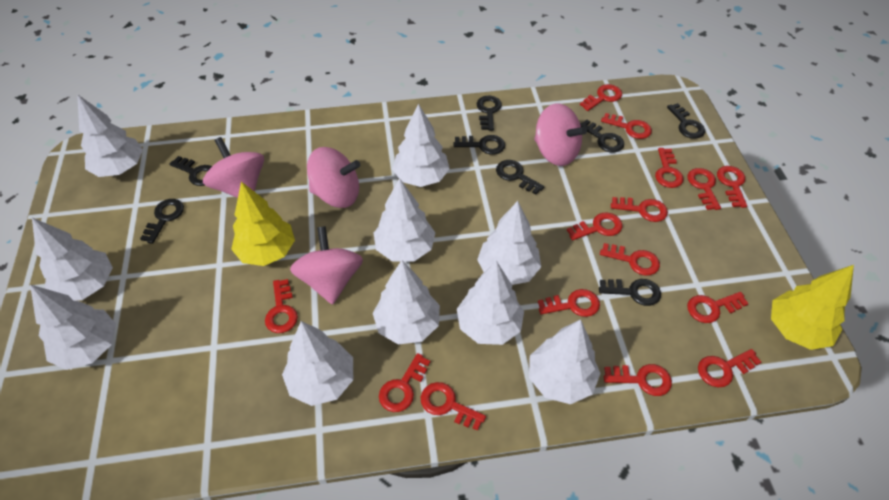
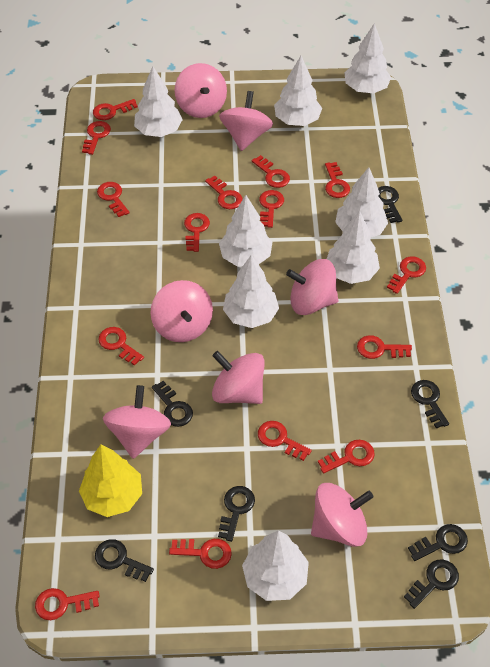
black key: [140,199,184,244] [169,156,212,186] [453,135,505,155] [477,95,502,131] [496,160,545,195] [580,120,624,153] [599,279,661,306] [667,103,705,139] = 8 -> [95,539,154,582] [152,381,193,427] [218,486,255,542] [378,186,402,223] [404,559,459,609] [408,524,468,561] [411,380,449,429] = 7
pink spinning top: [203,137,264,198] [290,226,363,305] [307,147,360,208] [534,103,587,166] = 4 -> [103,385,171,459] [151,280,213,342] [175,63,227,118] [212,351,265,404] [219,91,273,151] [286,259,338,315] [311,483,373,547] = 7
white tree: [30,284,116,370] [32,218,113,301] [77,94,143,177] [282,321,353,406] [373,260,440,345] [374,178,435,261] [392,104,450,187] [457,261,524,345] [477,201,541,285] [529,319,601,404] = 10 -> [134,66,183,137] [219,195,272,267] [223,255,279,328] [242,530,309,601] [274,56,322,126] [327,211,380,284] [335,167,388,237] [344,23,391,93] = 8
yellow tree: [231,182,295,266] [771,265,854,350] = 2 -> [79,445,142,517] = 1

